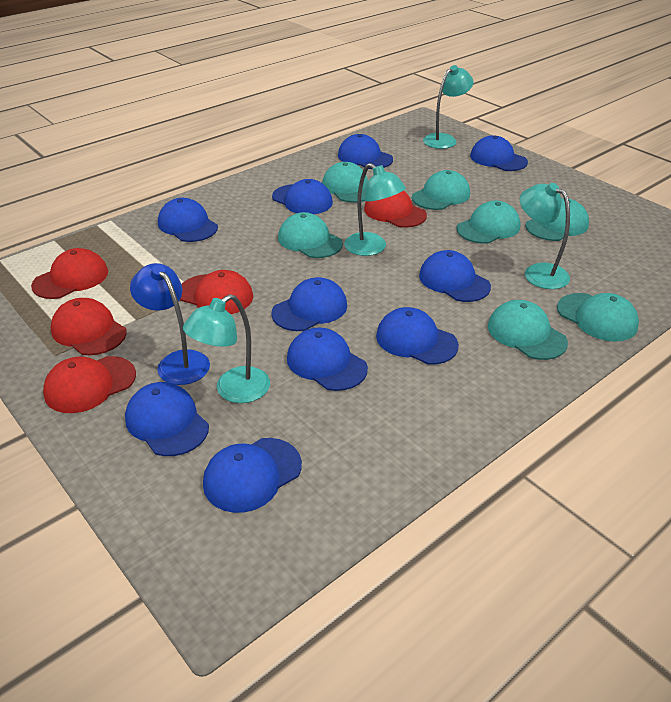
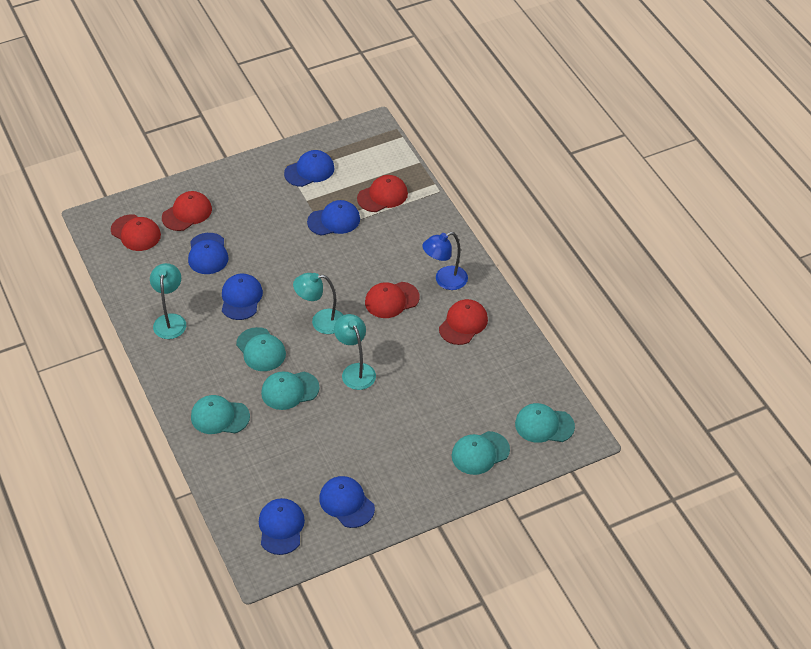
blue cap: [125,382,209,456] [158,198,218,242] [203,438,302,513] [271,277,347,331] [272,179,333,214] [287,328,368,391] [338,134,393,169] [376,307,459,365] [419,250,491,302] [470,135,528,171] = 10 -> [188,233,229,274] [222,273,263,320] [259,498,305,555] [284,150,335,187] [307,200,360,236] [319,476,375,528] = 6
turquoise cap: [278,212,343,258] [322,162,368,203] [412,170,470,210] [456,201,520,244] [488,300,568,360] [525,198,589,241] [557,293,639,342] = 7 -> [191,395,250,434] [236,327,286,371] [261,371,319,410] [451,431,510,475] [515,403,575,443] = 5
turquoise lamp: [183,294,270,403] [344,163,406,256] [423,65,473,149] [520,183,570,289] = 4 -> [150,263,186,339] [293,273,343,334] [334,314,376,390] = 3

